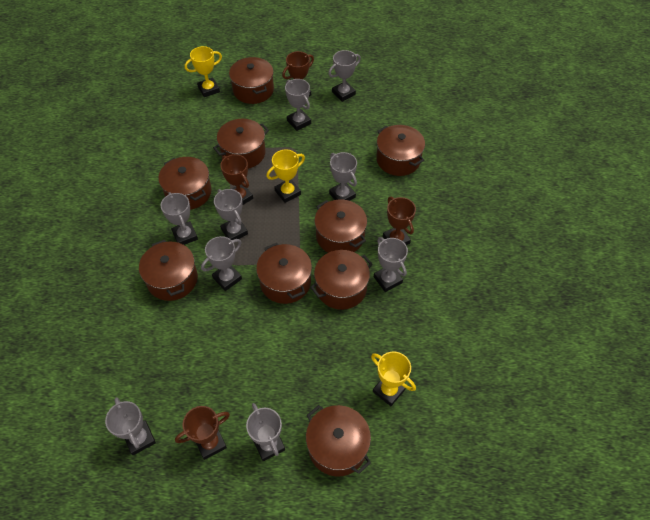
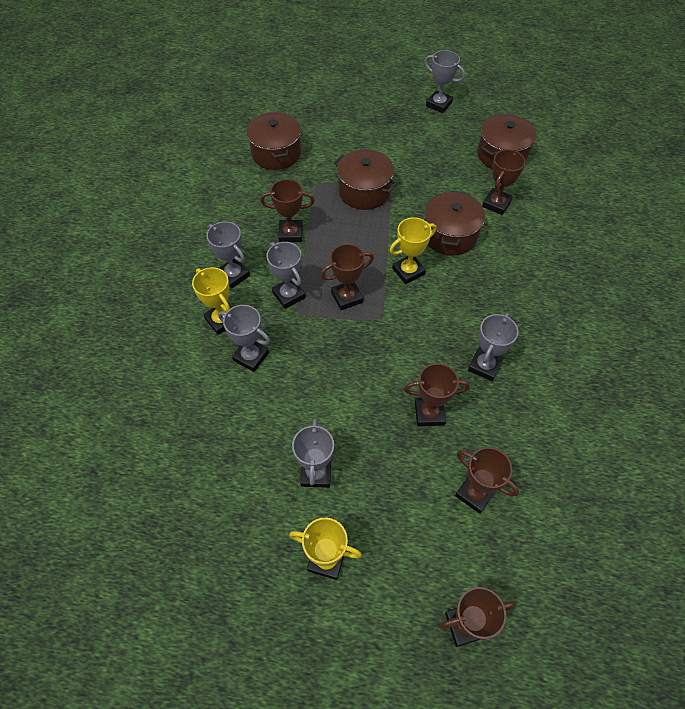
brown pot: [139,240,198,301] [159,157,212,210] [213,119,269,169] [229,57,274,104] [256,243,312,304] [306,405,371,477] [310,250,373,310] [314,199,367,253] [376,125,425,176] = 9 -> [246,112,301,170] [334,149,398,210] [425,191,485,256] [477,114,536,169] = 4
brown trophy: [175,406,230,460] [220,154,253,205] [282,51,314,97] [383,197,416,245] = 4 -> [260,179,315,242] [320,244,374,310] [404,363,469,426] [440,587,516,647] [455,447,519,514] [482,149,526,215] = 6
grey trophy: [105,397,156,455] [161,192,198,245] [201,236,242,291] [214,189,248,240] [246,403,285,461] [285,79,311,131] [328,50,361,102] [329,152,357,201] [374,237,408,292] = 9 -> [206,221,250,289] [218,305,270,372] [266,242,306,309] [292,418,334,488] [424,50,465,113] [468,313,518,381] = 6

